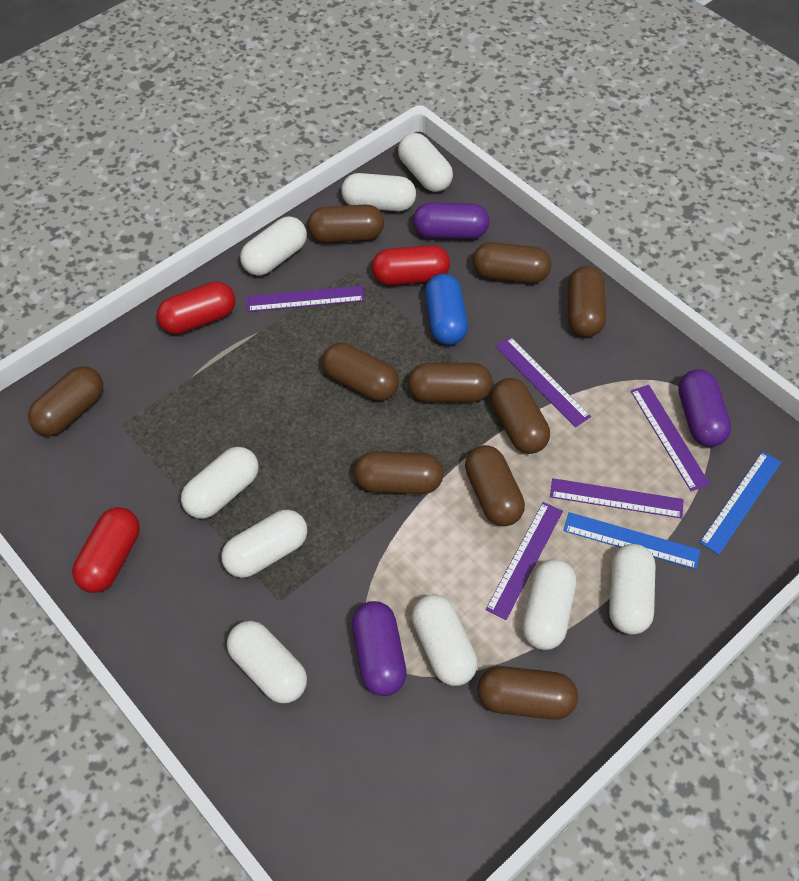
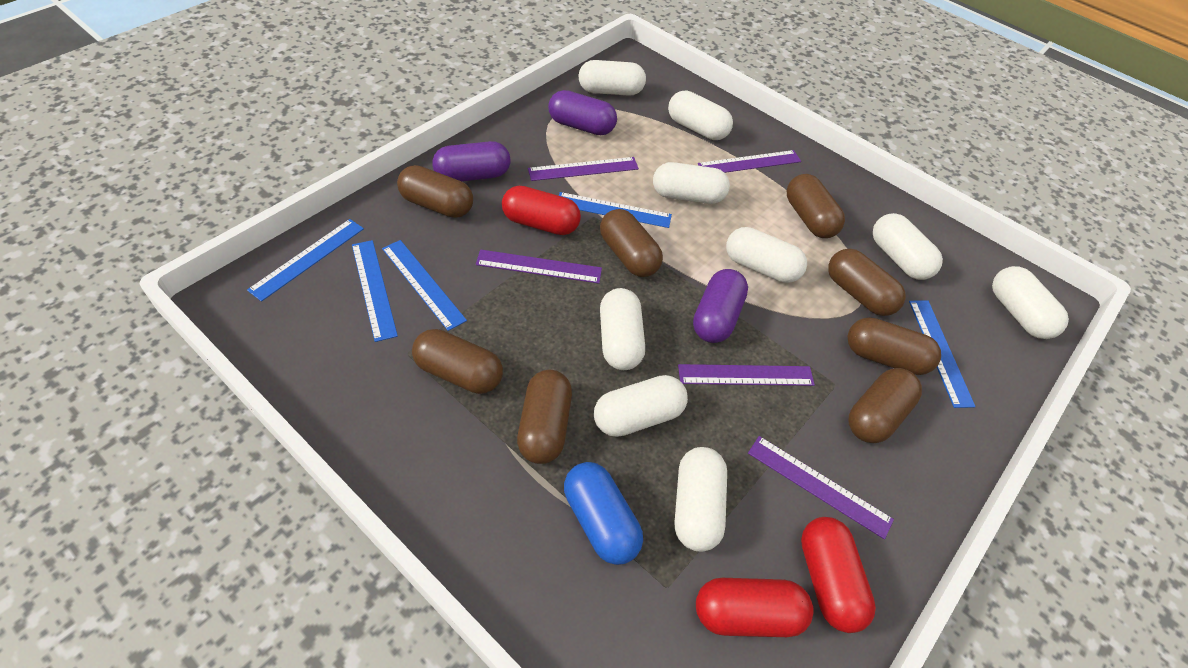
blue ruler: [563,512,701,569] [699,451,781,555] = 2 -> [247,219,364,302] [352,240,398,342] [382,240,467,331] [559,192,672,228] [909,301,976,408] = 5
brown capsule: [28,366,103,436] [307,204,384,243] [322,343,399,401] [354,451,444,494] [408,363,493,402] [465,445,525,526] [473,242,551,283] [478,666,578,720] [491,378,550,454] [568,266,606,337] = 10 -> [397,165,473,218] [412,329,503,394] [517,370,572,464] [600,209,663,277] [787,174,845,238] [828,249,906,316] [848,317,941,375] [849,368,922,443] = 8

